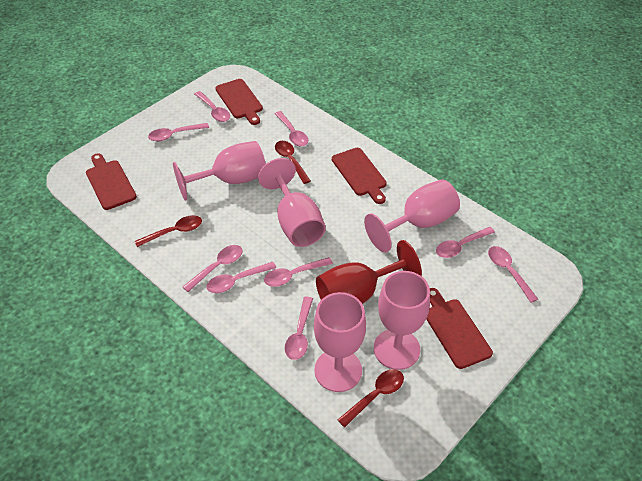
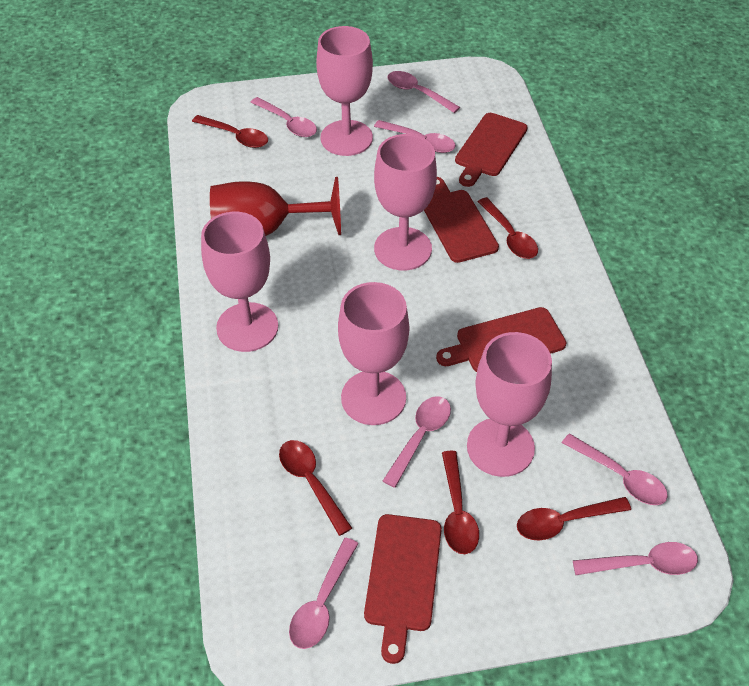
pink spoon: [148,123,209,141] [183,245,243,292] [195,91,230,122] [206,262,276,293] [264,257,333,287] [275,111,308,146] [285,297,313,360] [436,227,495,258] [488,246,538,303] = 9 -> [250,97,317,137] [289,538,359,649] [374,120,456,153] [383,396,451,488] [388,71,460,113] [562,434,668,505] [572,542,698,575] = 7
red spoon: [135,215,202,247] [275,141,311,184] [338,369,404,427] = 3 -> [192,115,268,148] [279,440,352,536] [442,450,479,554] [478,197,538,259] [517,497,631,540] = 5

